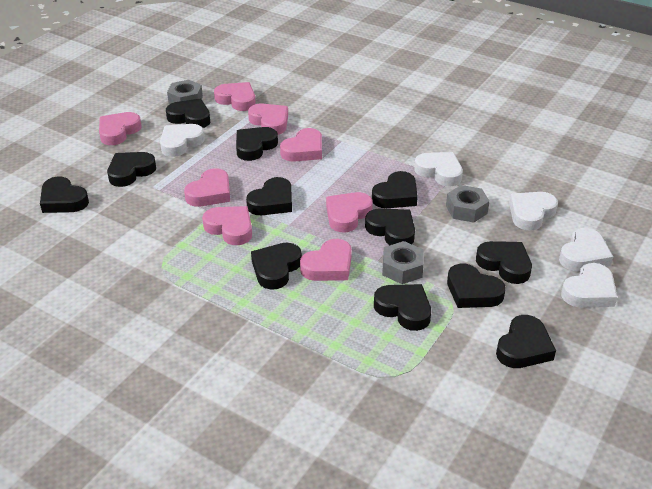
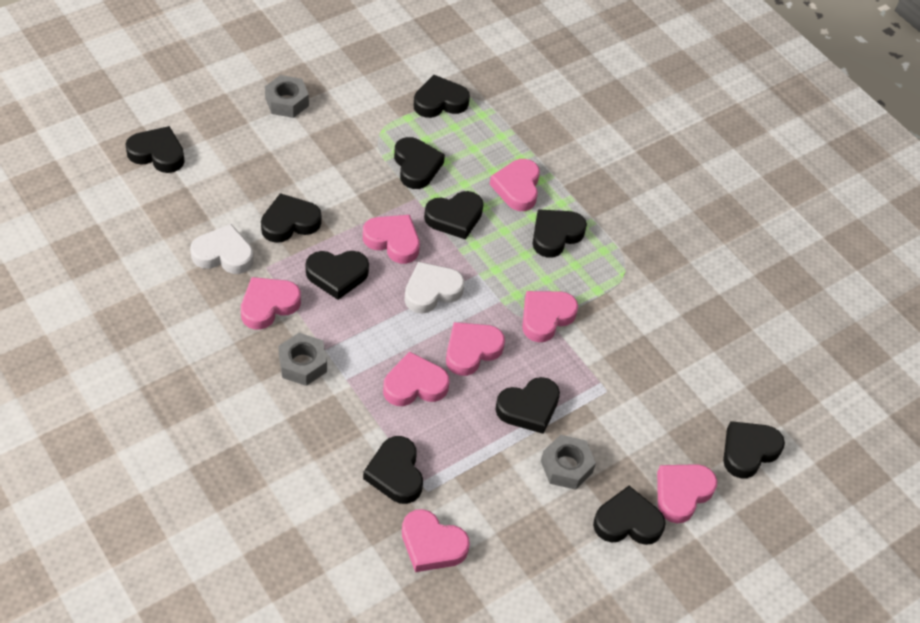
black heart: [40,176,89,213] [107,152,156,187] [166,99,210,128] [236,127,278,161] [246,177,292,215] [251,243,302,290] [365,208,415,245] [372,171,418,208] [374,284,431,331] [447,263,506,308] [476,241,532,284] [496,315,556,368] = 12 -> [125,126,185,173] [261,193,321,243] [305,251,369,300] [363,436,423,504] [394,137,445,189] [414,75,470,118] [424,191,483,239] [495,377,560,434] [533,209,587,258] [593,486,666,545] [723,421,785,478] = 11
white heart: [160,124,205,157] [414,152,463,186] [509,192,558,231] [559,228,613,271] [561,263,618,308] = 5 -> [190,224,254,274] [404,262,465,314] = 2

